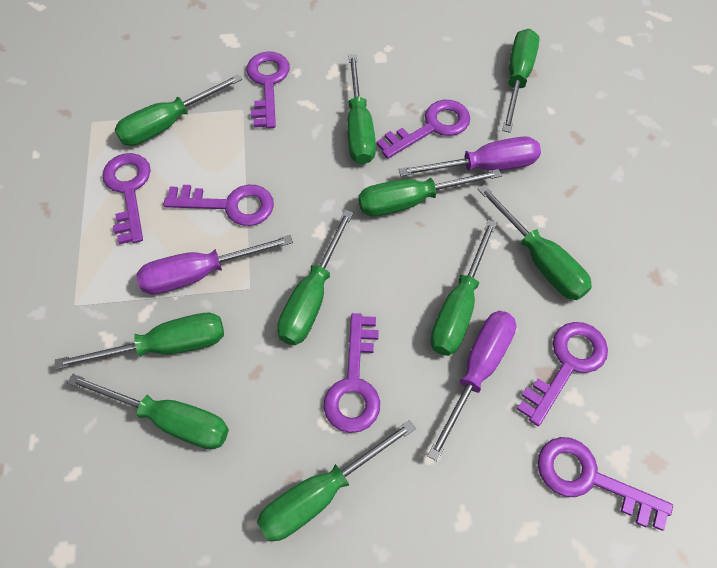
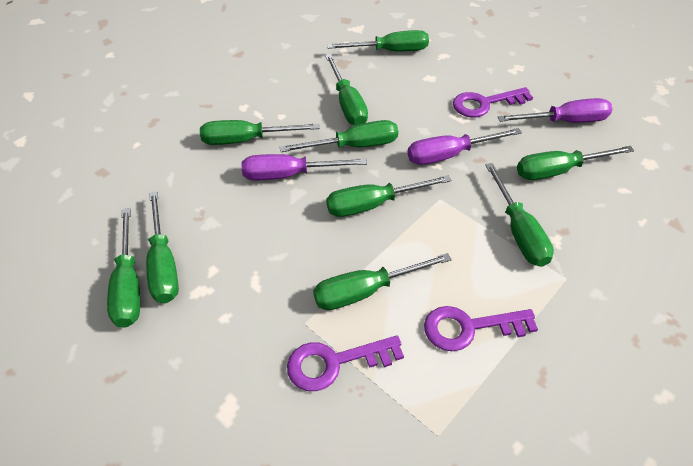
purple key: [102,153,151,244] [163,185,274,226] [247,51,290,128] [324,313,380,433] [376,100,470,159] [517,322,608,426] [538,437,673,531] = 7 -> [287,335,404,391] [424,306,538,351] [453,87,533,117] = 3

